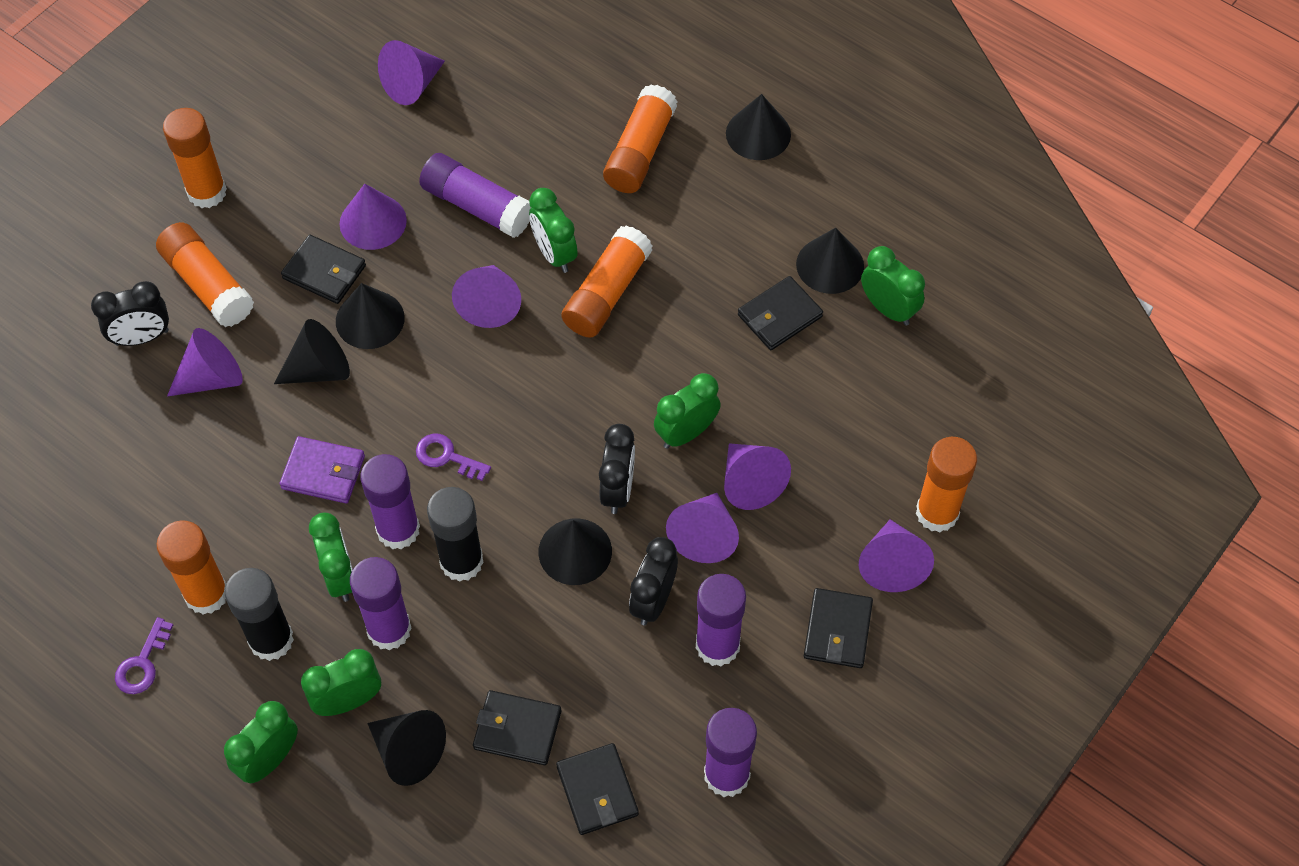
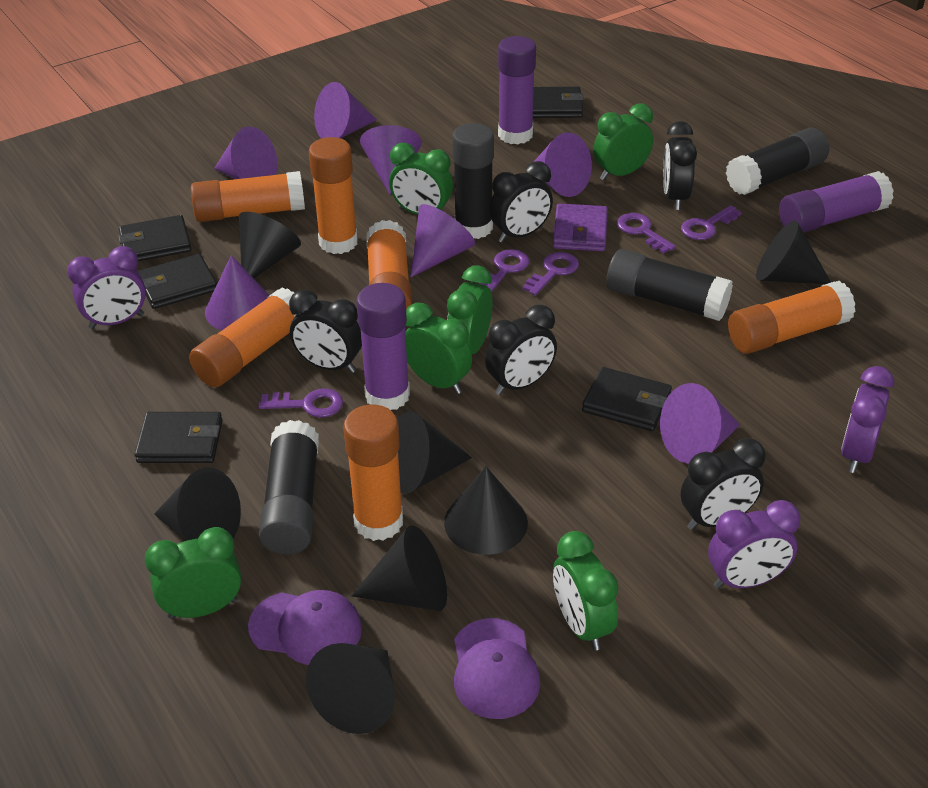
black clock: [91,281,169,346] [599,424,635,514] [629,537,678,626] = 3 -> [289,290,362,373] [485,305,557,395] [489,161,553,243] [663,121,697,210] [681,438,766,530] = 5
black cone: [274,319,350,384] [336,283,405,349] [367,710,446,786] [538,519,612,585] [726,94,791,160] [796,228,864,294] = 6 -> [154,468,241,541] [239,212,301,278] [306,643,395,734] [352,526,447,611] [397,412,472,494] [444,466,528,555] [756,220,831,284] = 7
black glue stick: [225,568,294,661] [427,487,484,582] = 2 -> [259,420,319,555] [452,123,494,239] [606,249,733,321] [726,128,829,195] = 4
purple cap: none = 0 -> [248,590,362,665] [454,618,540,719] = 2
purple clock: none = 0 -> [67,246,146,329] [708,500,801,589] [841,366,894,473] = 3
purple glue stick: [350,557,412,650] [360,454,420,549] [419,153,531,238] [696,574,746,667] [704,708,757,797] = 5 -> [356,283,410,410] [498,36,536,144] [779,171,894,233] = 3
purple key: [115,617,173,694] [416,434,491,481] = 2 -> [258,388,343,417] [478,249,530,292] [522,252,579,296] [617,213,676,253] [681,205,742,240] = 5

